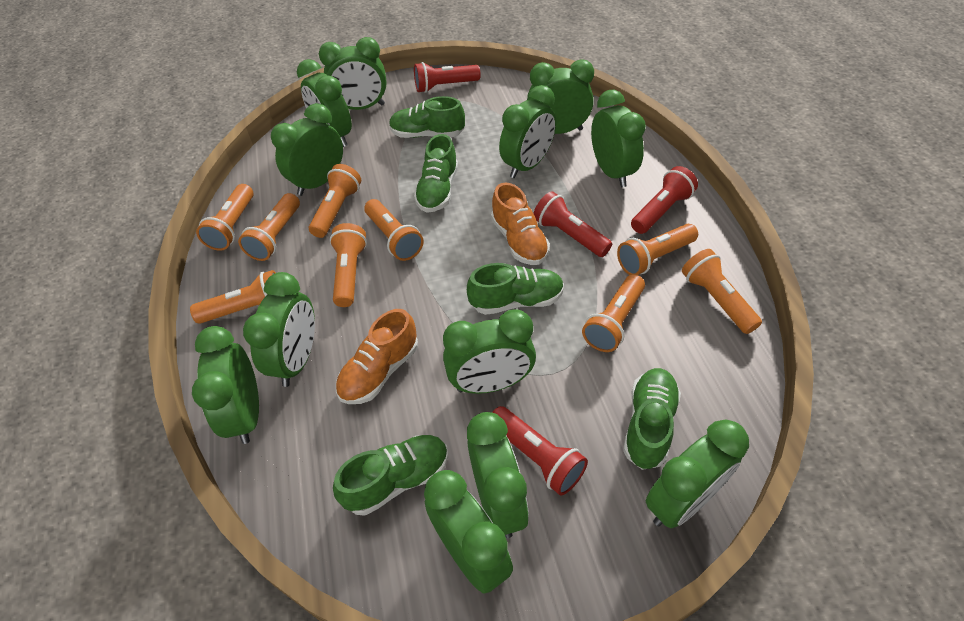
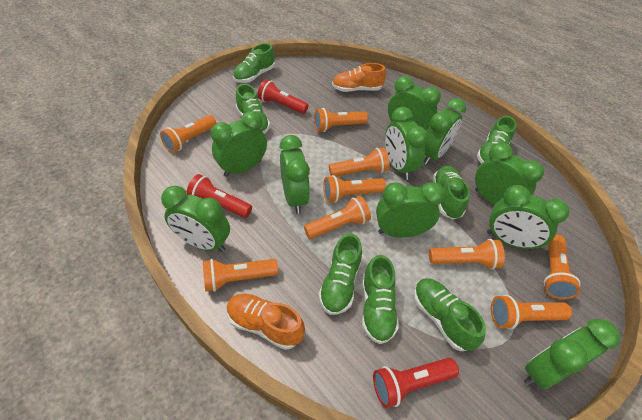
green clock: [192,326,259,444] [243,272,315,387] [271,103,343,196] [297,59,352,147] [319,37,387,110] [424,470,513,594] [443,309,536,394] [467,412,529,538] [499,85,556,178] [527,59,594,134] [591,90,646,187] [646,419,749,528] = 12 -> [161,186,230,252] [211,111,267,177] [280,135,310,214] [376,182,445,238] [385,107,428,180] [388,76,441,130] [424,98,466,165] [475,143,544,205] [487,185,569,251] [524,319,620,389] = 10
green shoe: [333,435,448,516] [389,96,465,138] [414,134,458,213] [467,263,564,315] [623,368,681,470] = 5 -> [233,43,275,83] [236,84,270,134] [319,233,362,315] [362,255,399,344] [414,278,486,351] [433,166,470,220] [477,116,517,164] = 7
red flashlight: [414,62,481,93] [492,406,588,496] [533,191,612,257] [631,166,698,234] = 4 -> [186,174,252,218] [257,79,309,114] [373,358,459,408] = 3

